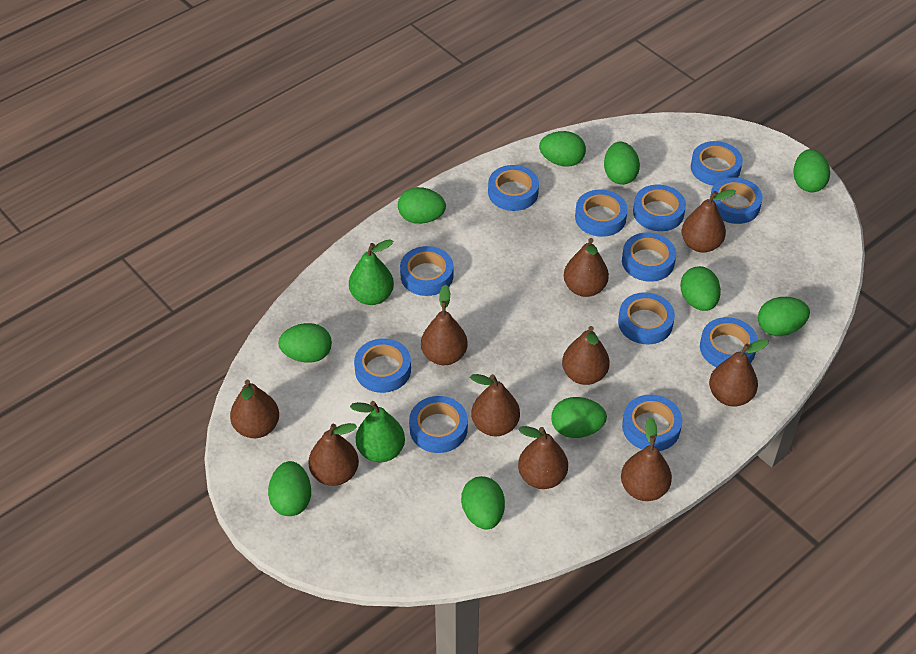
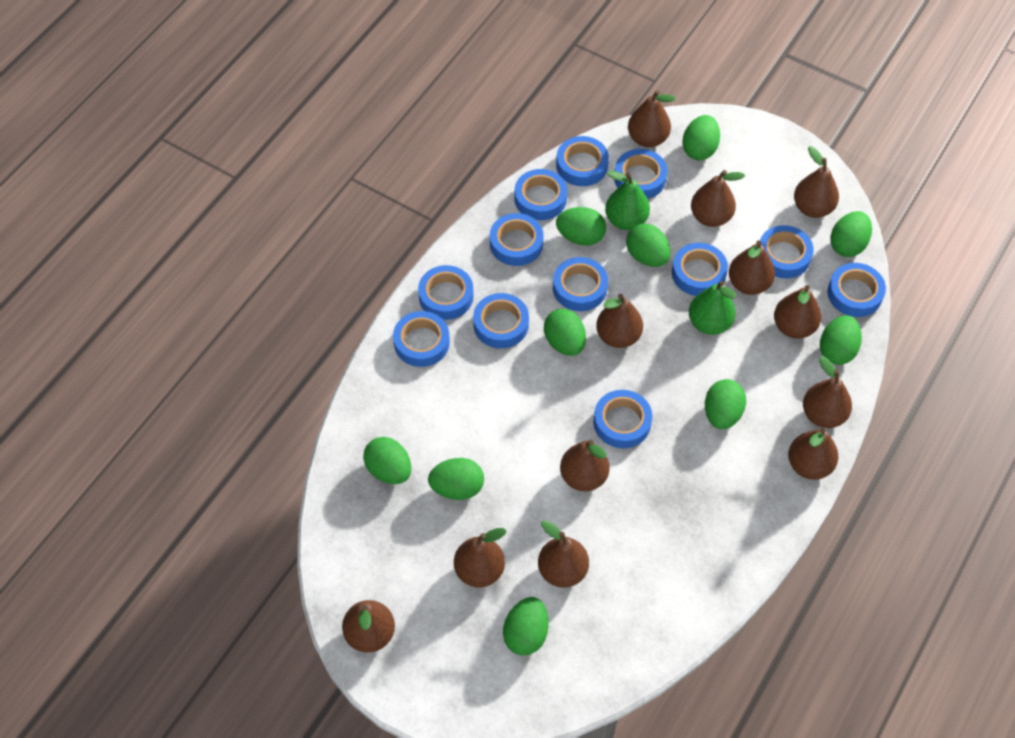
brown pear: [230,380,279,438] [309,423,359,486] [421,284,468,365] [470,374,520,436] [518,426,568,489] [562,326,610,385] [564,238,609,297] [621,417,672,501] [681,189,736,253] [709,339,769,407] = 10 -> [342,600,395,652] [454,528,507,587] [538,520,589,588] [560,440,610,491] [596,294,643,348] [628,90,676,147] [691,170,745,227] [729,241,775,295] [774,285,821,338] [788,428,838,480] [794,146,839,218] [803,356,852,428] = 12

